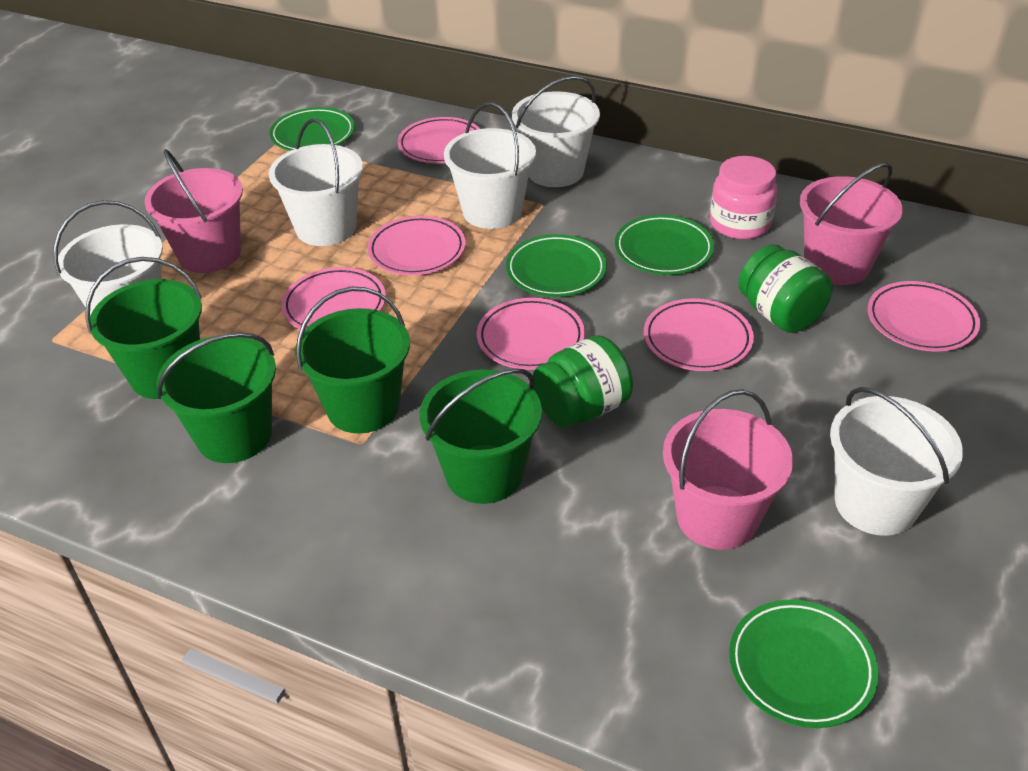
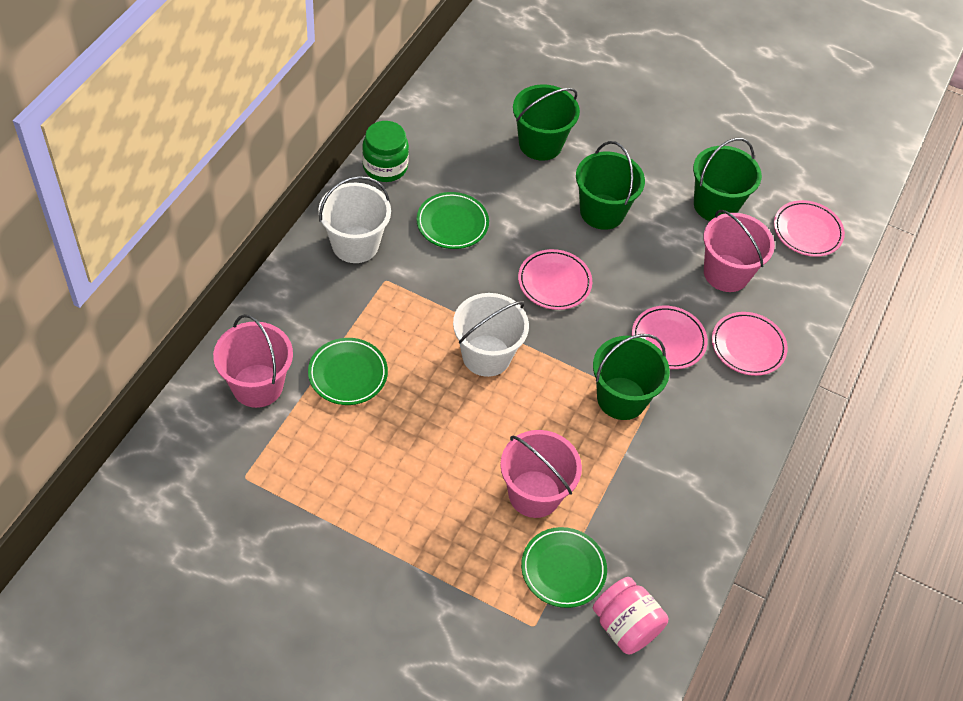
green jar: [533,335,633,428] [738,244,833,333] = 2 -> [362,121,409,182] = 1
green plate: [269,107,355,151] [506,234,607,297] [615,215,714,275] [729,599,878,728] = 4 -> [308,338,388,405] [417,192,489,249] [521,527,607,608] = 3
pink plate: [281,267,386,329] [367,216,465,275] [398,117,480,163] [477,298,585,370] [644,298,754,371] [868,281,980,352] = 6 -> [518,249,592,310] [632,306,708,369] [712,312,788,376] [774,200,845,257] = 4
white bucket: [54,200,163,315] [269,119,363,246] [444,102,536,229] [512,76,600,187] [830,387,963,536] = 5 -> [318,176,391,263] [453,293,529,377] = 2

